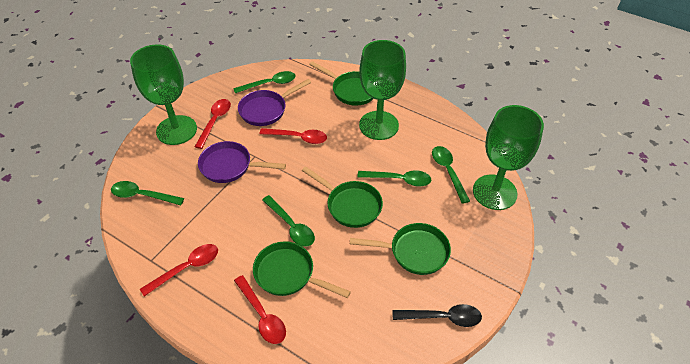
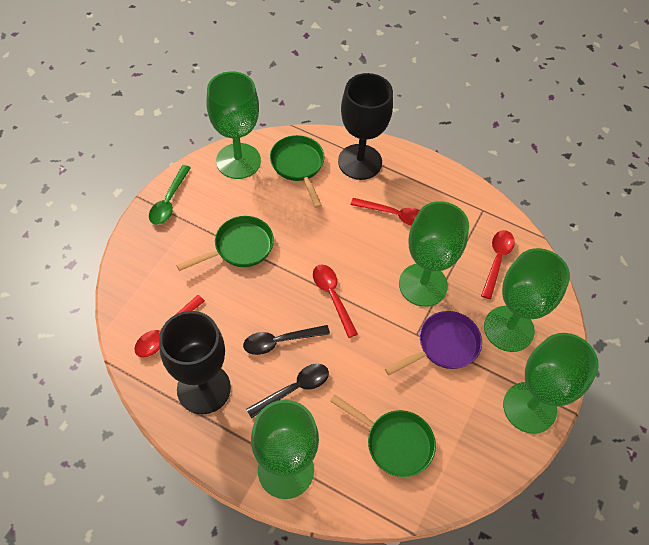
black goblet: none = 0 -> [159,311,231,414] [338,73,393,180] = 2
black spoon: [393,304,482,327] = 1 -> [243,325,330,355] [246,364,329,419] = 2
green goblet: [130,44,197,145] [359,40,406,140] [473,105,544,210] = 3 -> [206,71,261,179] [251,400,319,499] [399,201,469,307] [484,248,570,352] [503,333,599,434] = 5
green pan: [253,242,351,298] [302,166,383,228] [309,61,374,106] [350,223,451,275] = 4 -> [176,216,274,271] [270,135,325,208] [330,395,436,477] = 3
green spoon: [111,181,184,206] [233,71,296,94] [262,195,315,247] [357,170,431,186] [432,146,470,204] = 5 -> [149,165,191,225] = 1
purple pan: [198,141,286,183] [238,79,311,126] = 2 -> [385,311,482,375] = 1

